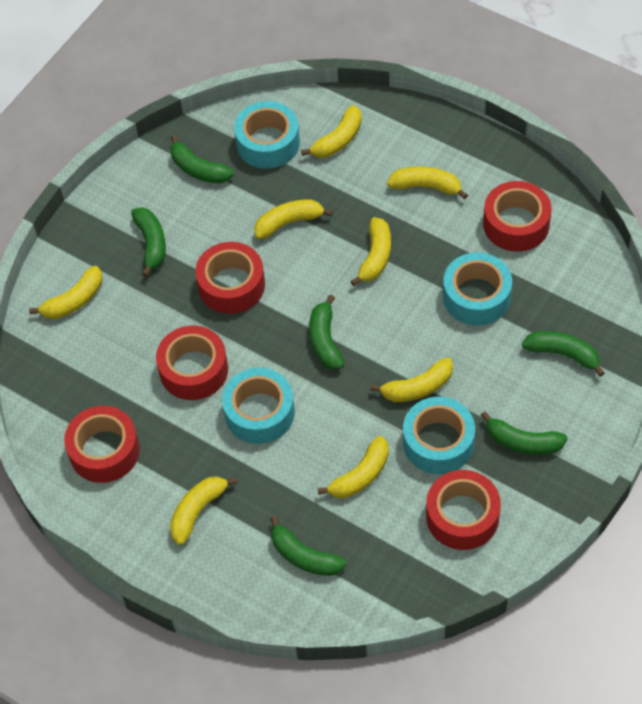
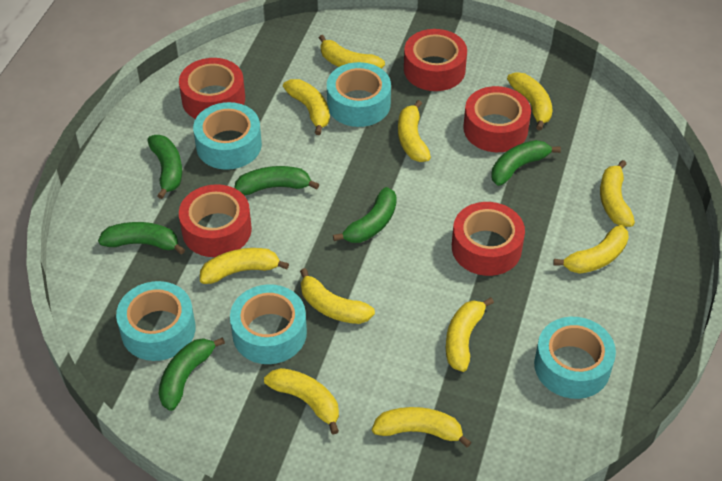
turquoise tape: [222,368,295,444] [234,101,300,169] [403,397,475,474] [443,252,512,325] = 4 -> [116,281,196,361] [193,102,262,170] [230,284,307,364] [327,62,391,127] [534,317,616,399] = 5
yellow banana: [29,266,102,319] [170,476,237,545] [254,199,333,239] [301,105,362,158] [318,436,389,498] [350,217,391,286] [371,357,453,402] [387,166,468,199] = 8 -> [200,248,289,284] [264,368,339,435] [283,79,330,135] [300,268,375,324] [319,35,385,69] [372,407,472,448] [398,100,431,162] [446,297,494,372] [507,72,552,131] [553,225,629,274] [600,160,635,227] = 11

